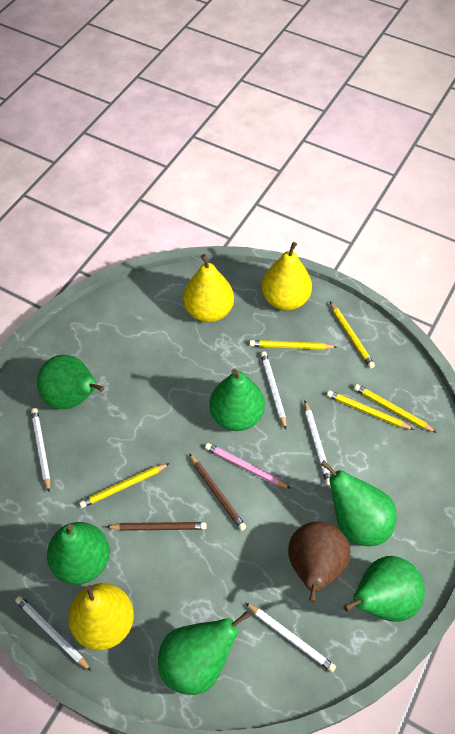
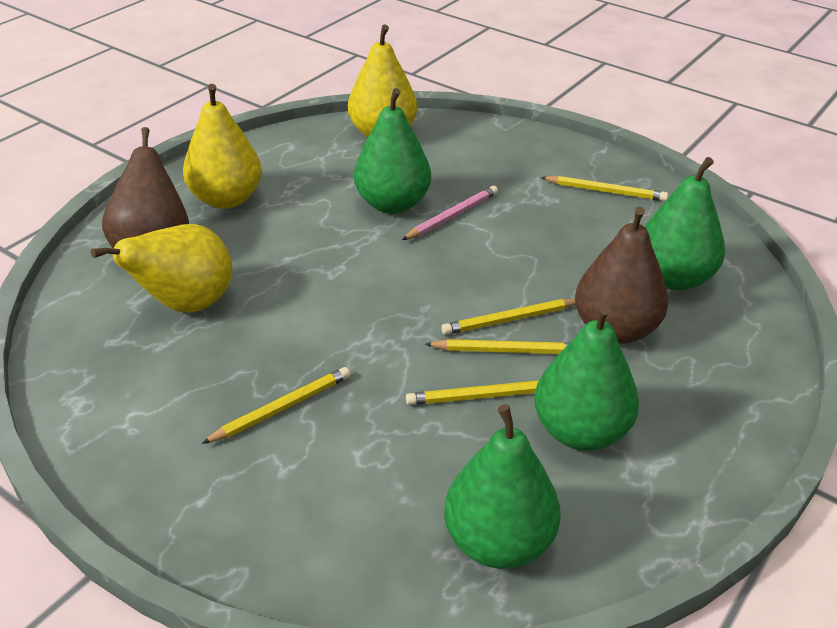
brown pear: [288,522,351,603] = 1 -> [102,127,189,248] [575,207,668,344] = 2
brown pencil: [106,522,207,531] [189,454,246,531] = 2 -> none = 0
green pear: [37,355,104,409] [47,522,110,585] [158,611,250,695] [210,369,265,431] [320,460,396,546] [343,556,425,622] = 6 -> [354,88,431,214] [444,404,561,569] [534,305,639,451] [645,157,725,290] = 4
white pencil: [15,596,91,671] [31,408,50,492] [245,603,336,672] [260,351,286,429] [304,401,331,485] = 5 -> none = 0

